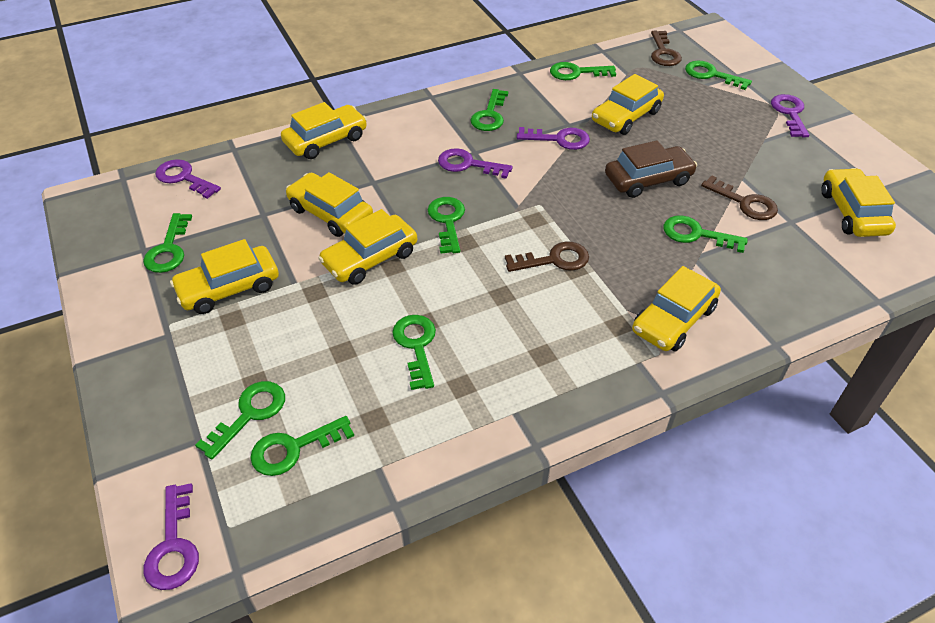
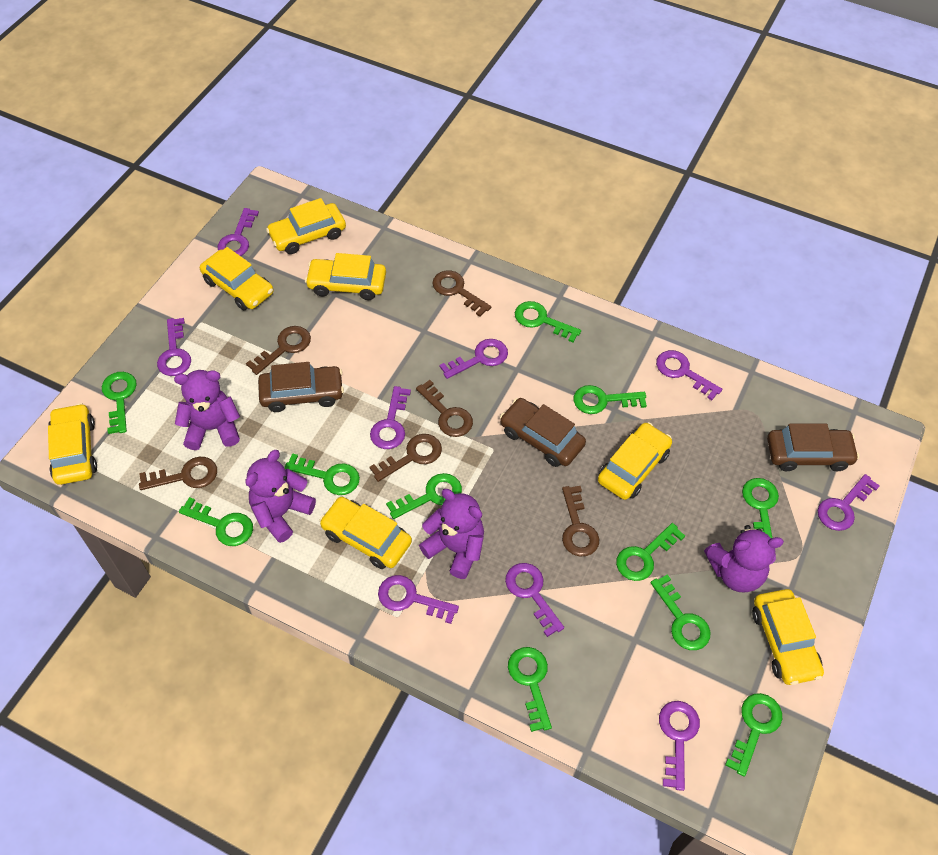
brown car: [605,140,697,198] = 1 -> [258,362,344,412] [500,398,586,467] [767,424,859,471] = 3
brown key: [505,241,589,272] [651,31,682,66] [701,175,778,220] = 3 -> [139,457,217,490] [246,326,311,375] [369,434,442,482] [416,380,473,437] [432,270,491,317] [562,486,600,556] = 6
green key: [143,213,192,273] [195,381,285,460] [250,416,354,476] [392,315,436,390] [428,197,465,254] [470,89,508,131] [550,62,616,80] [663,215,748,253] [685,61,752,90] = 9 -> [102,372,137,434] [179,497,253,546] [284,453,360,495] [386,473,462,519] [508,647,552,732] [515,301,581,342] [574,385,647,414] [616,523,685,581] [650,575,711,650] [725,693,782,777] [742,478,779,538] = 11
purple key: [143,483,199,590] [155,159,221,199] [438,148,513,179] [517,127,590,150] [771,94,809,137] = 5 -> [157,318,191,376] [218,208,259,256] [370,386,411,449] [378,575,459,624] [439,339,508,379] [505,563,564,637] [656,350,722,400] [659,701,700,791] [818,474,880,531] = 9
purple teddy bear: none = 0 -> [174,370,240,450] [245,450,316,543] [419,489,484,579] [704,525,784,592] = 4

